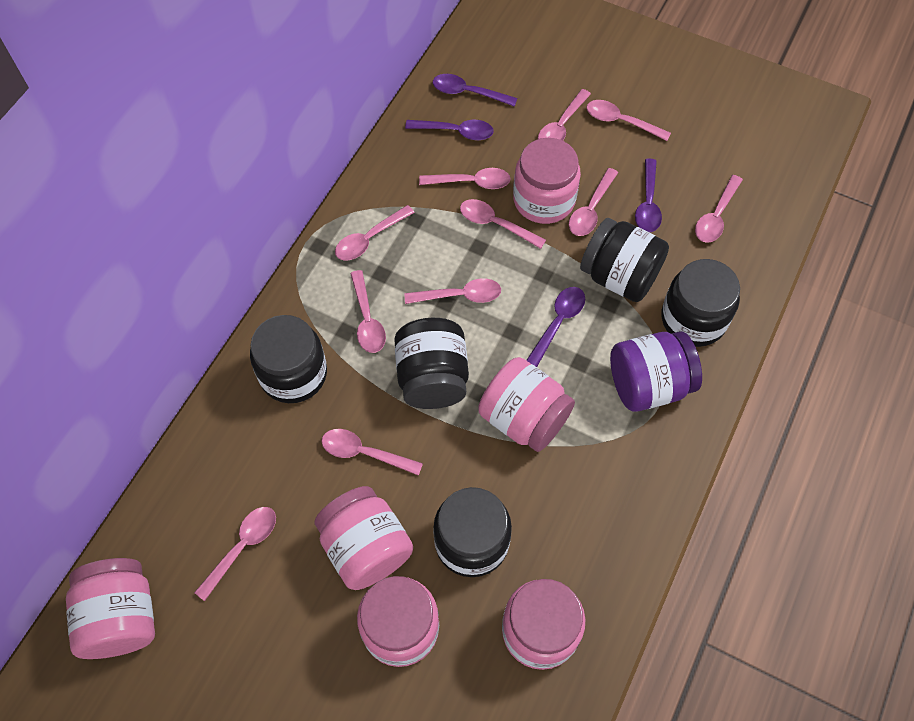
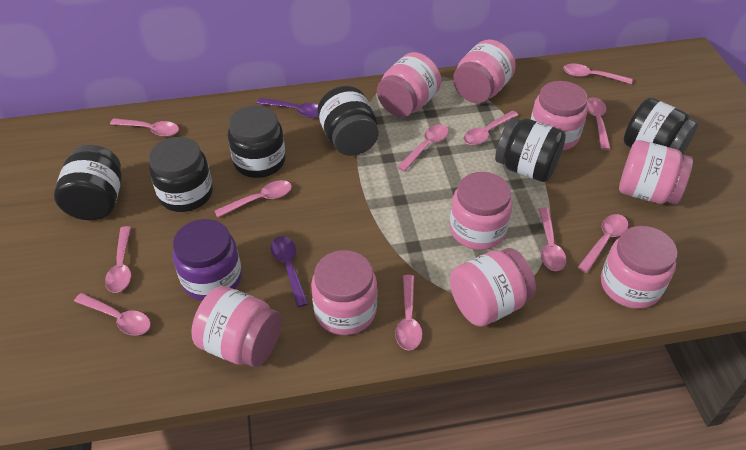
black jar: [250,315,327,403] [394,318,469,409] [433,487,512,577] [580,218,669,302] [662,259,740,347] = 5 -> [54,145,122,220] [149,137,213,212] [228,106,286,178] [317,86,379,156] [495,117,566,182] [624,98,698,155] = 6
pink jar: [66,558,155,659] [314,486,413,590] [357,576,439,667] [478,357,575,452] [502,579,585,670] [513,138,581,224] = 6 -> [191,286,282,367] [311,250,377,335] [377,52,441,117] [450,172,512,250] [450,248,536,327] [453,39,516,103] [531,81,588,151] [601,226,677,309] [619,140,693,204] = 9
purple spoon: [405,120,494,140] [433,74,517,107] [526,287,585,367] [635,158,662,232] = 4 -> [257,98,318,118] [271,236,308,307] = 2

